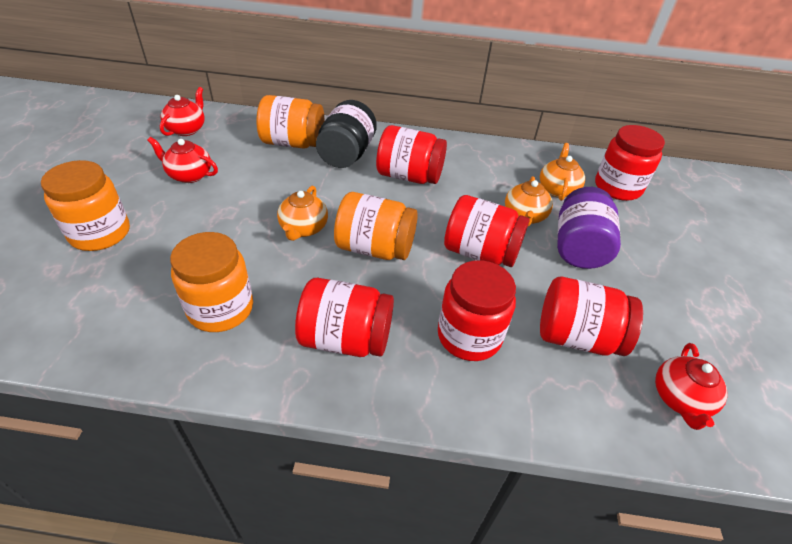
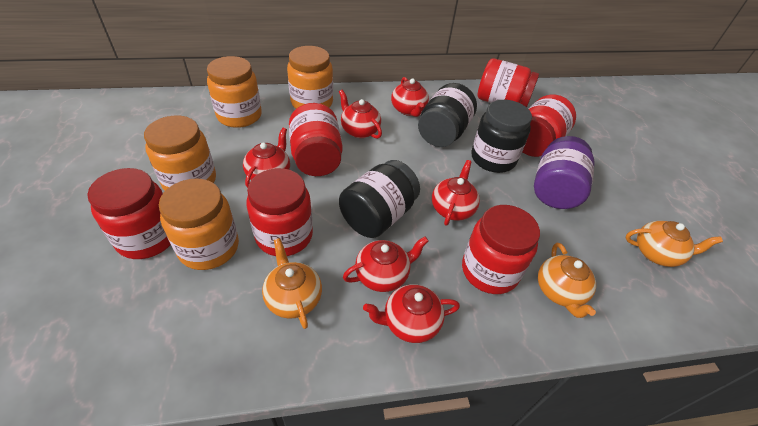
black jar: [316,100,377,168] = 1 -> [339,160,420,238] [418,83,477,147] [471,100,532,173] = 3
red teapot: [147,137,218,183] [160,87,205,136] [655,343,728,430] = 3 -> [243,127,290,188] [339,89,382,139] [343,237,429,292] [363,284,460,343] [391,77,429,117] [432,160,480,226] = 6

